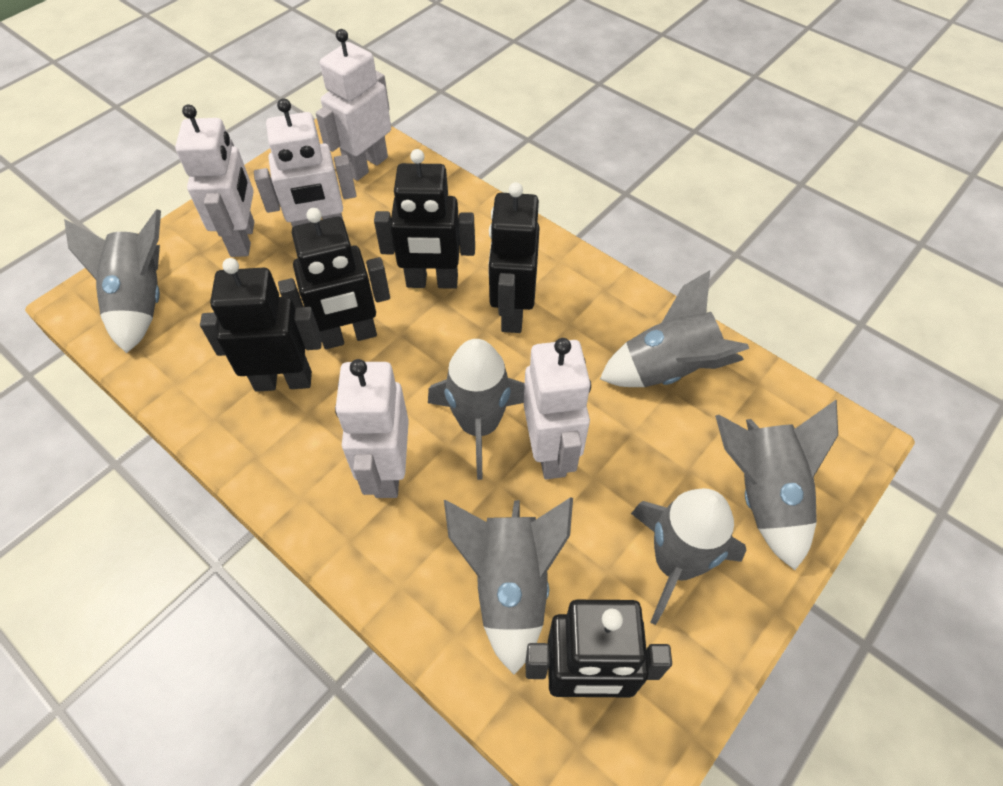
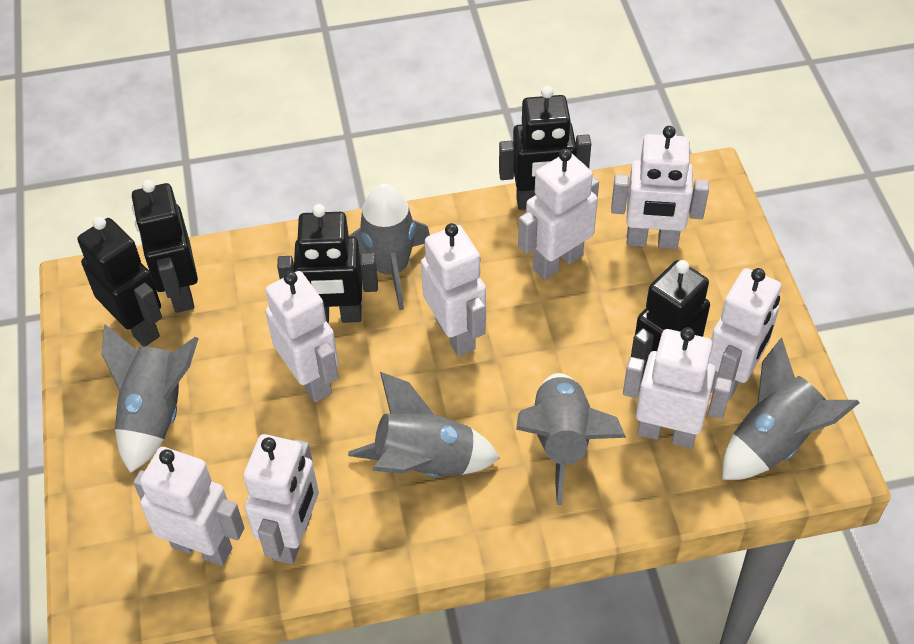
grey rocket: [64,209,161,353] [428,339,525,480] [444,498,573,675] [600,270,749,387] [631,488,746,625] [715,400,838,570] = 6 -> [101,324,199,473] [348,372,500,477] [349,184,430,310] [516,373,626,506] [723,337,860,480] = 5
white robot: [175,104,254,257] [254,98,356,228] [316,29,391,181] [335,359,409,498] [524,338,591,479] = 5 -> [133,447,245,566] [243,434,319,564] [265,271,339,402] [421,223,486,356] [518,149,599,280] [611,126,709,249] [623,327,732,448] [708,268,782,401] = 8

